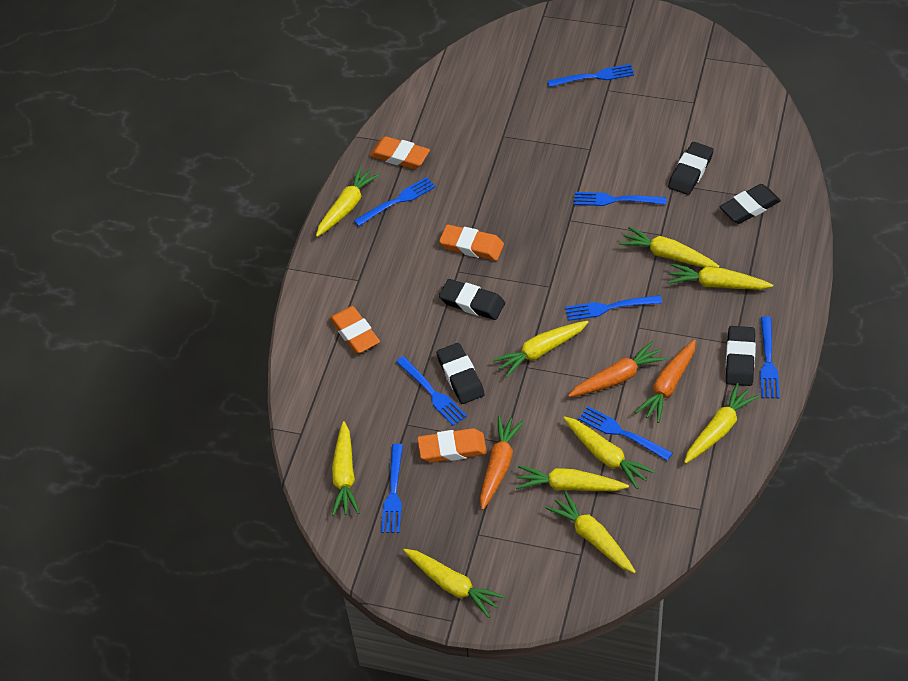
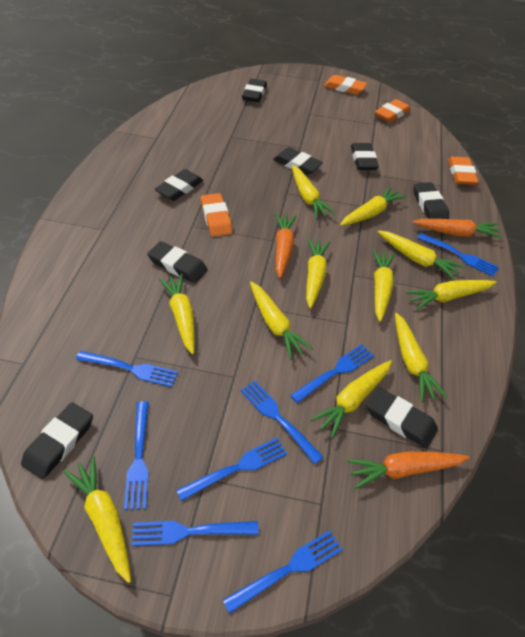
black eraser: [436,343,485,404] [439,279,505,320] [668,142,714,195] [720,184,781,224] [726,326,756,386] = 5 -> [21,403,93,479] [147,241,208,283] [154,169,203,201] [242,79,267,102] [273,147,323,175] [351,143,379,170] [366,387,438,449] [414,182,449,219] = 8
yellow carrot: [316,166,380,237] [332,421,360,516] [403,549,505,618] [493,321,589,378] [516,465,629,491] [546,491,636,573] [563,416,655,489] [620,227,719,268] [668,264,773,290] [684,383,759,463] = 10 -> [63,456,131,583] [159,274,195,354] [250,282,313,359] [292,165,336,219] [306,238,330,309] [310,360,392,439] [340,187,406,226] [372,249,395,322] [378,230,464,280] [395,313,447,402] [406,280,497,310] = 11

